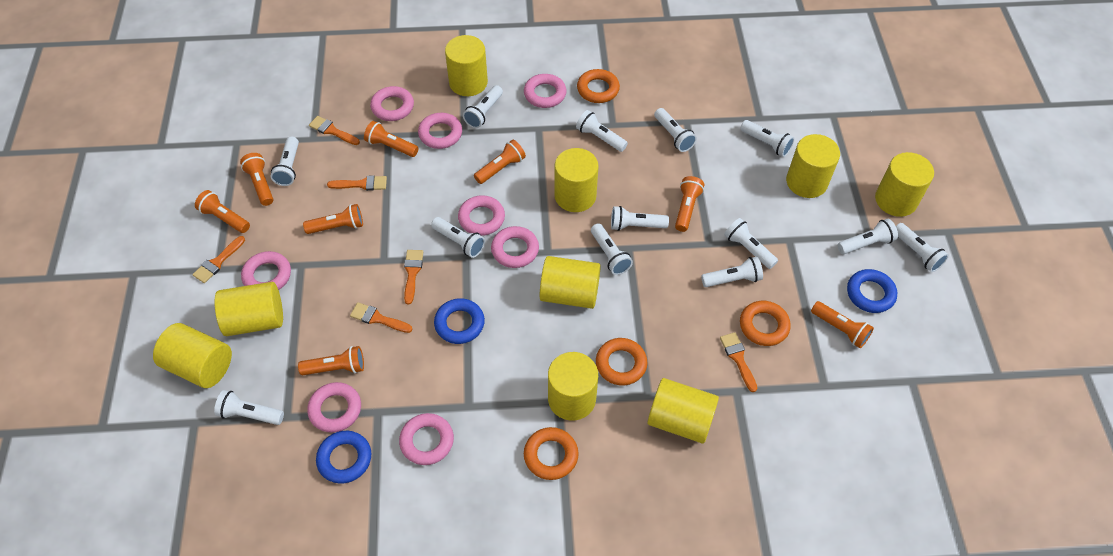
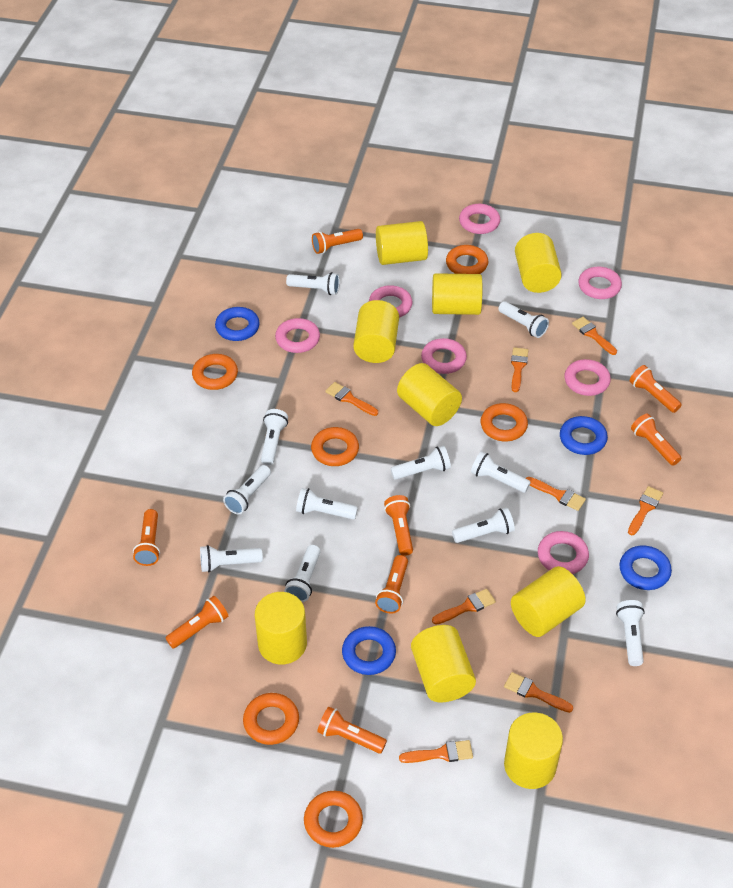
blue ring: [316,431,371,484] [434,298,485,344] [847,269,897,313] = 3 -> [215,307,260,341] [342,626,396,675] [560,416,608,455] [619,545,672,590] = 4
orange brush: [192,236,245,283] [309,116,360,145] [327,175,387,191] [350,302,413,333] [404,250,423,305] [720,332,757,392] = 6 -> [325,382,378,416] [399,740,473,763] [432,589,496,625] [504,672,573,713] [511,347,528,392] [526,477,586,511] [572,317,617,355] [628,486,663,536] = 8
orange ring: [524,427,579,480] [577,69,620,103] [596,338,648,385] [740,301,791,346] = 4 -> [192,354,238,390] [243,693,299,745] [304,791,363,848] [311,427,359,466] [446,245,488,274] [481,403,528,441] = 6
pink ring: [241,251,291,290] [307,382,361,433] [370,86,414,121] [399,413,454,465] [418,113,462,149] [458,195,505,236] [491,226,539,268] [524,74,567,108] = 8 -> [275,318,320,353] [369,285,413,318] [421,338,467,374] [459,204,500,234] [538,531,589,574] [564,359,611,396] [578,267,622,299] = 7
white flashlight: [214,390,284,425] [271,136,299,186] [431,217,485,258] [463,85,503,128] [576,110,628,152] [591,223,633,275] [611,206,669,231] [654,108,697,152] [701,257,763,287] [724,218,778,269] [740,120,795,157] [838,219,898,254] [896,223,949,272] = 13 -> [200,545,263,572] [223,465,271,514] [261,409,288,465] [284,545,321,602] [286,272,340,295] [296,488,358,519] [391,446,451,480] [452,508,515,543] [471,451,531,493] [498,301,549,338] [616,600,645,666] = 11

